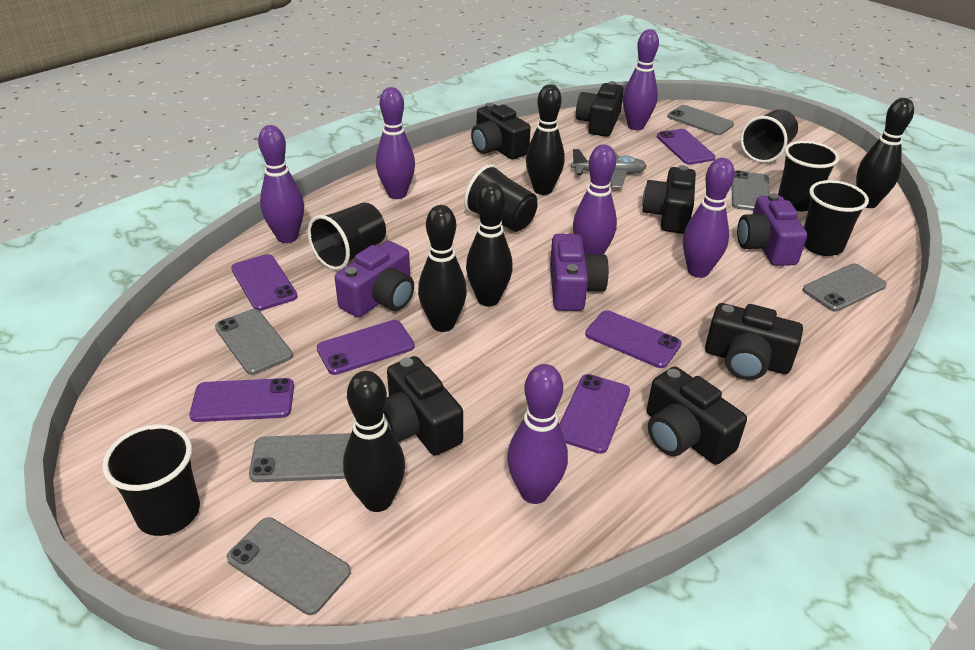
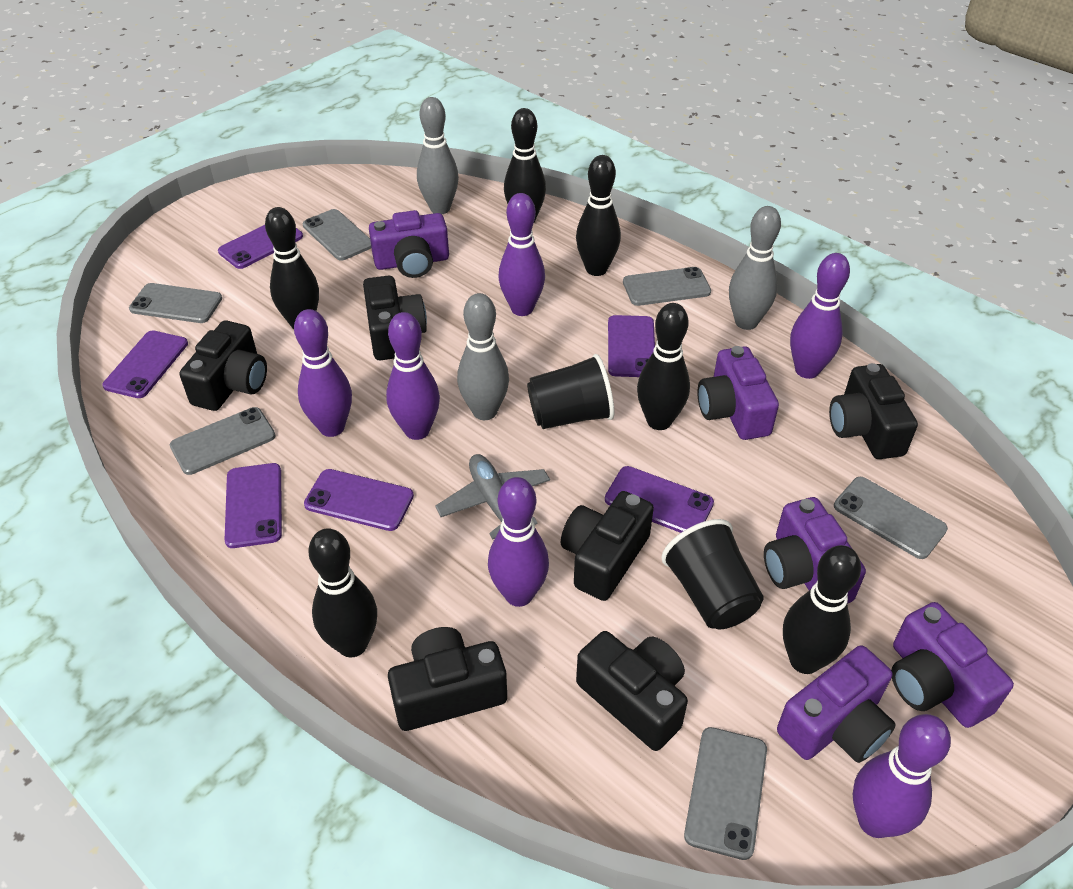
black bowling pin: [343,371,405,512] [418,205,467,332] [466,182,513,307] [526,84,565,195] [856,98,914,208] = 5 -> [265,207,319,329] [309,528,377,658] [504,108,546,223] [576,155,621,276] [637,303,690,430] [783,545,861,674] = 6
black cup: [102,424,200,536] [308,203,386,270] [464,164,537,232] [740,109,798,163] [778,141,839,211] [804,180,869,256] = 6 -> [527,354,614,429] [661,519,764,629] = 2
grey bowling pin: none = 0 -> [417,97,459,214] [457,293,509,420] [729,206,781,330] = 3
purple camera: [335,241,414,318] [550,234,609,311] [737,193,807,266] = 3 -> [369,210,449,278] [697,346,779,440] [764,497,866,604] [777,645,896,763] [891,602,1014,728] = 5

